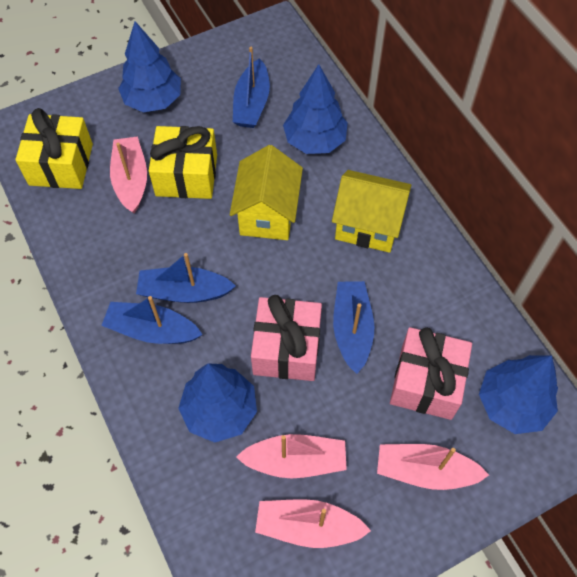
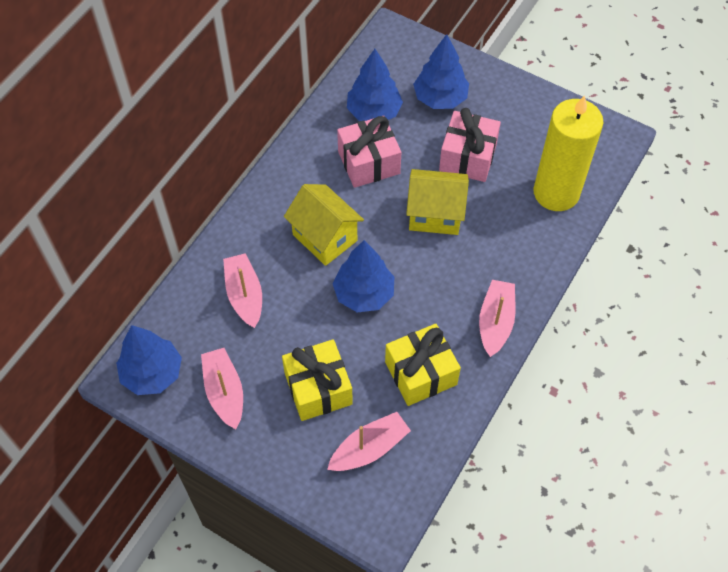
blue boat: [101,296,203,344] [136,253,236,303] [233,47,270,128] [333,281,374,374] = 4 -> none = 0
yellow candle: none = 0 -> [533,95,603,211] = 1

